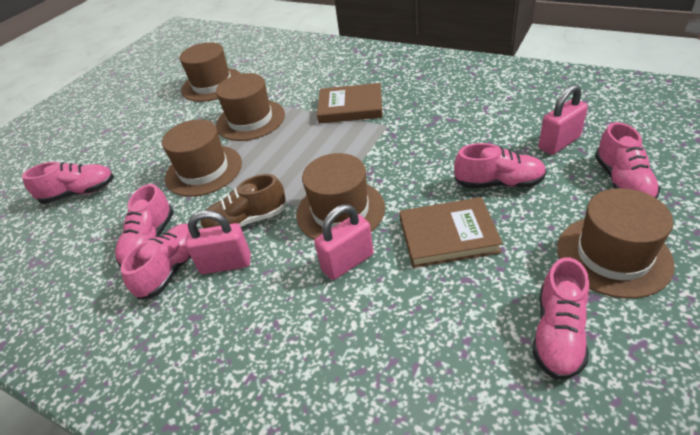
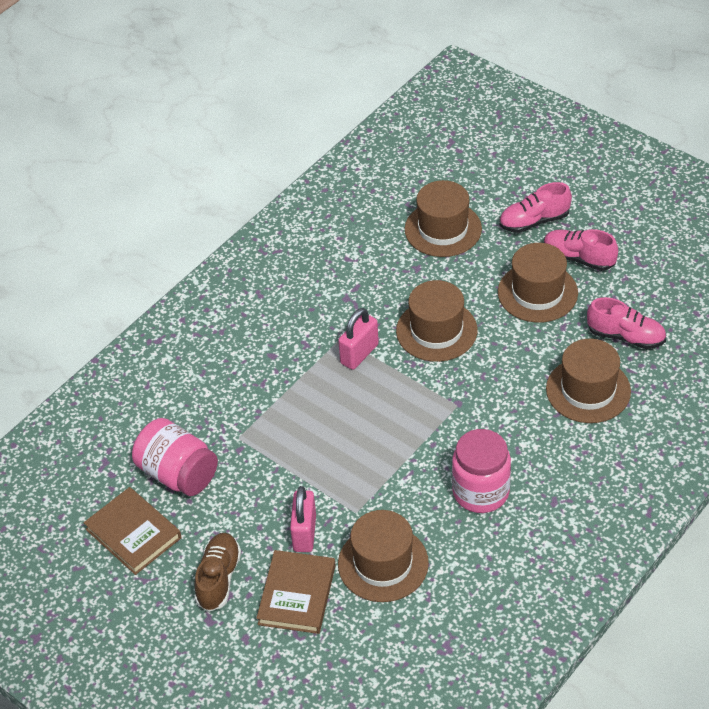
pink jar: none = 0 -> [132,418,218,496] [452,429,511,513] = 2
pink padlock: [185,210,251,274] [314,204,374,280] [538,84,588,155] = 3 -> [290,486,316,552] [338,308,379,370] = 2
pink shoe: [22,162,114,204] [115,184,174,267] [121,224,191,299] [454,143,546,188] [532,257,589,380] [595,122,660,199] = 6 -> [499,182,572,233] [544,229,618,271] [587,297,666,349] = 3

